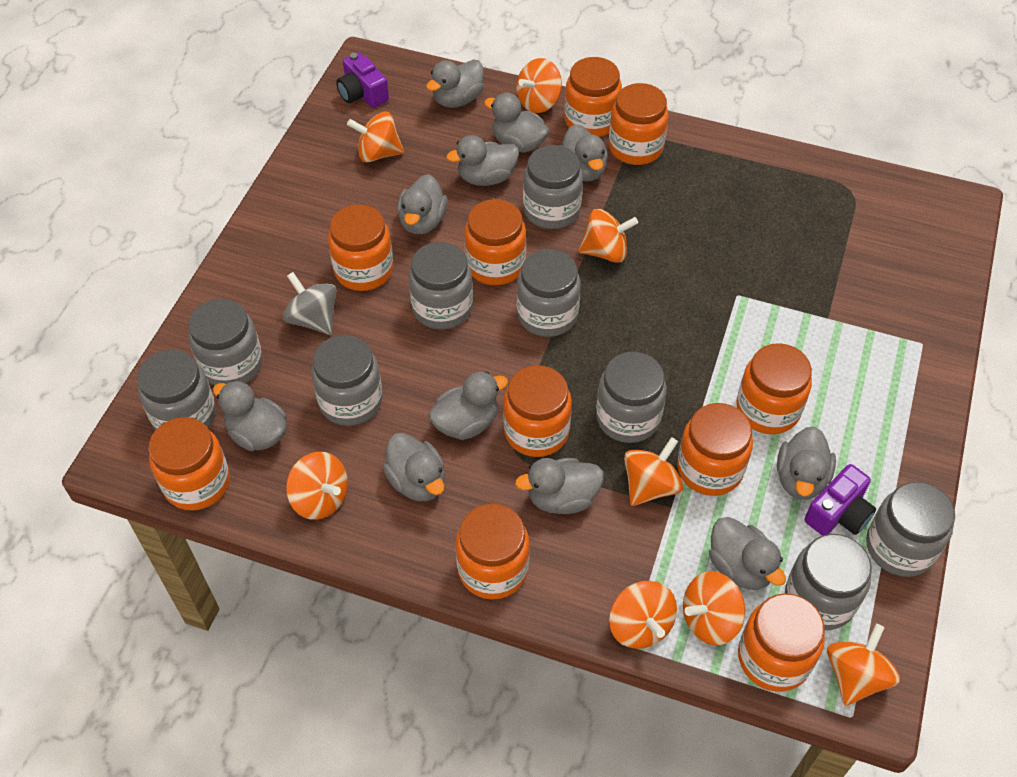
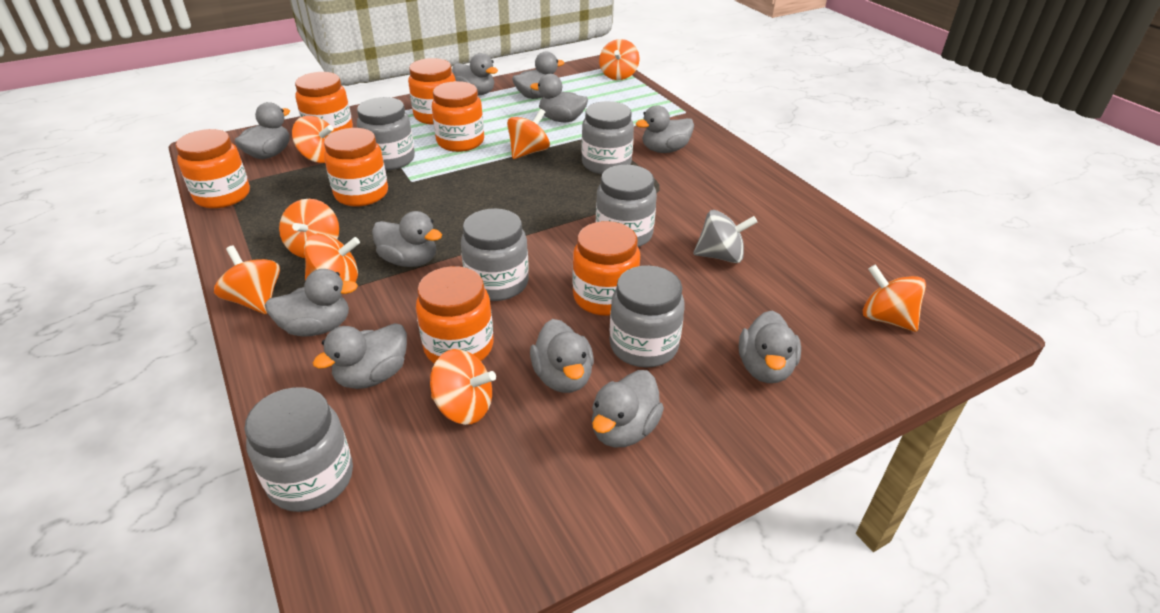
grey jar: [137,349,216,430] [188,298,263,385] [311,335,383,426] [409,242,473,330] [517,249,581,337] [523,145,583,229] [596,352,667,443] [785,534,872,630] [866,482,955,577] = 9 -> [244,387,353,512] [357,97,415,170] [461,208,529,301] [582,101,634,174] [596,165,657,247] [610,265,685,367] = 6
orange jar: [148,417,230,510] [328,205,393,291] [456,504,530,599] [464,199,526,285] [503,365,572,457] [565,57,622,137] [609,83,669,165] [677,403,753,496] [736,343,812,434] [738,593,825,692] = 10 -> [175,129,250,209] [295,72,353,131] [324,128,388,207] [408,58,456,125] [416,266,494,364] [432,81,484,152] [572,221,640,316] = 7
purple camera: [336,52,389,108] [804,464,876,535] = 2 -> none = 0

